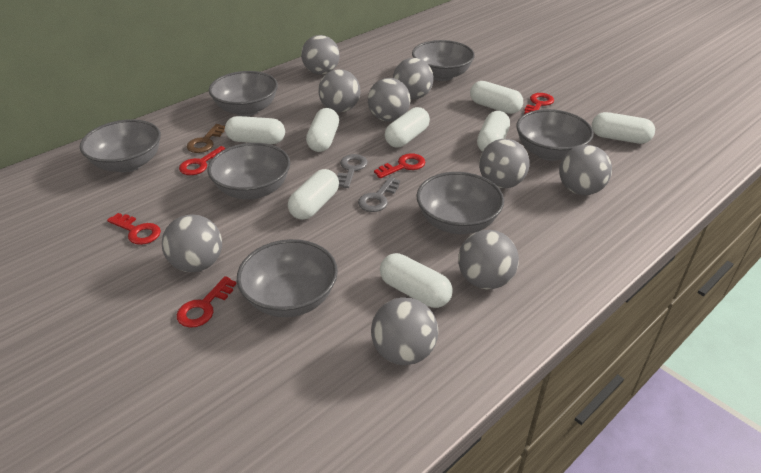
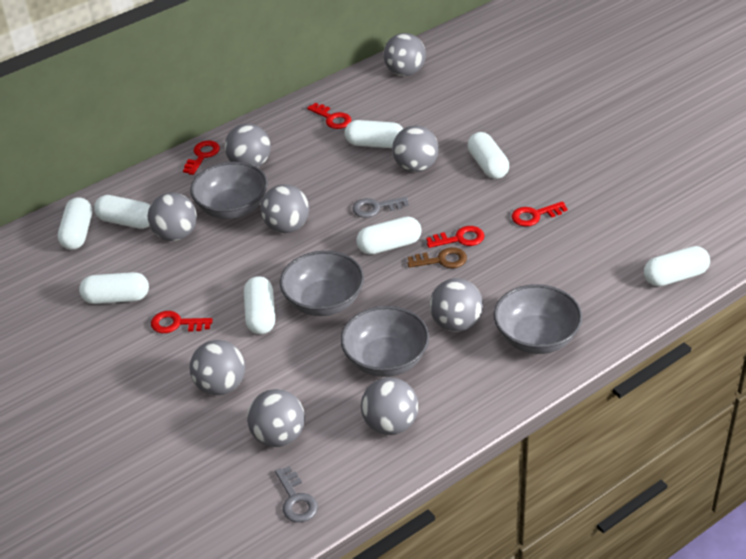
grey bowl: [80,119,161,173] [208,143,290,199] [209,71,278,116] [237,239,338,317] [412,40,475,81] [416,172,504,234] [517,109,594,161] = 7 -> [190,162,268,219] [280,251,364,316] [341,306,429,377] [494,284,582,354] = 4

